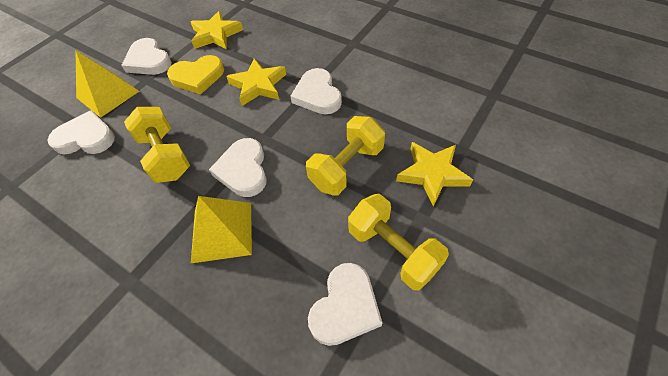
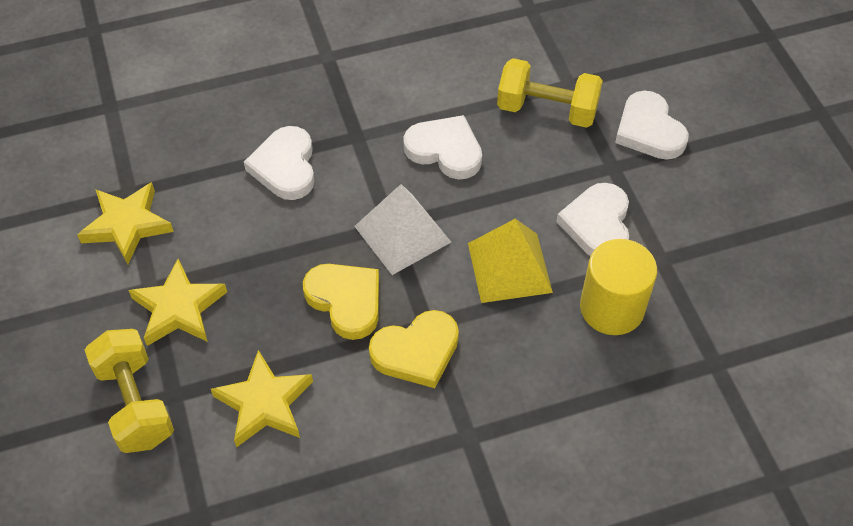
white heart: [48,111,115,154] [121,38,172,75] [209,138,267,197] [290,68,342,114] [308,263,382,346] = 5 -> [244,126,315,200] [403,115,482,180] [556,183,629,256] [615,91,689,160] = 4
white pyramid: none = 0 -> [354,184,451,275] = 1
yellow cylinder: none = 0 -> [580,239,657,335] = 1
yellow dumbbell: [124,107,190,183] [306,116,385,196] [348,194,449,290] = 3 -> [85,329,174,453] [497,58,603,128] = 2
yellow heart: [167,55,224,94] = 1 -> [303,264,379,340] [369,310,459,388] = 2
yellow pyramid: [75,50,140,118] [191,196,252,263] = 2 -> [468,219,553,303] = 1

